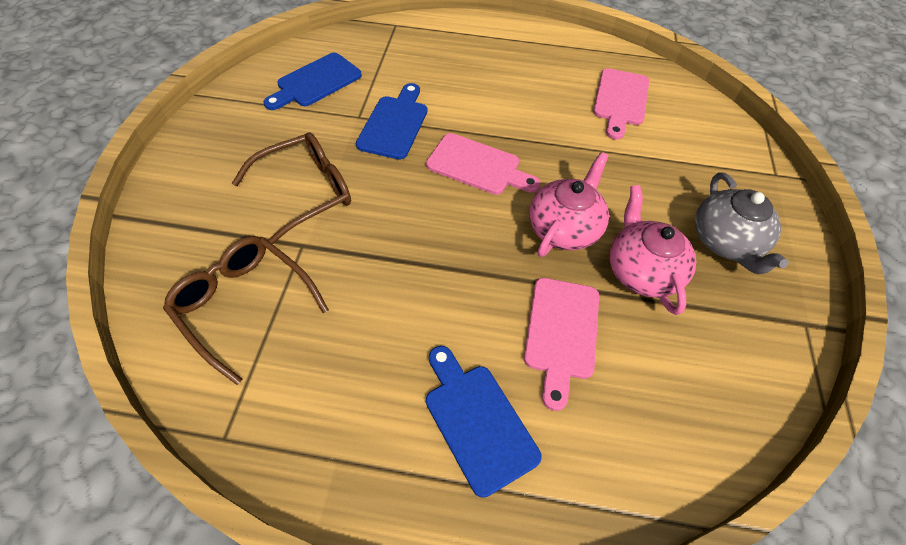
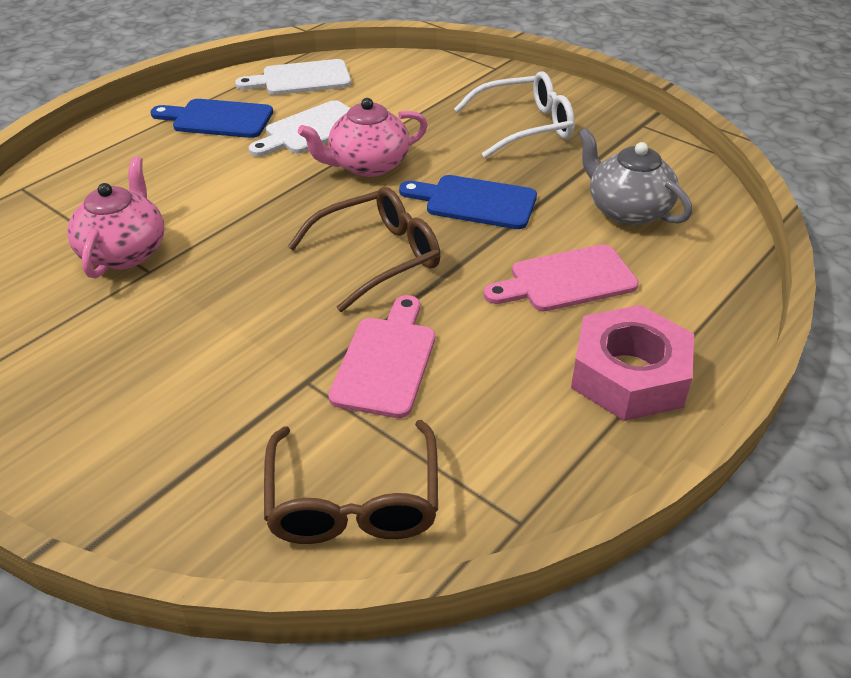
blue cutting board: [263,53,362,110] [356,83,427,160] [426,346,542,498] = 3 -> [150,99,273,138] [399,175,537,229] = 2
pink cutting board: [426,133,541,195] [524,278,599,411] [593,68,649,140] = 3 -> [328,295,435,418] [484,244,639,311] = 2
pink nut: none = 0 -> [571,305,694,421] = 1
white cutting board: none = 0 -> [235,59,351,95] [249,100,350,157] = 2
white glasses: none = 0 -> [454,71,575,158] = 1

